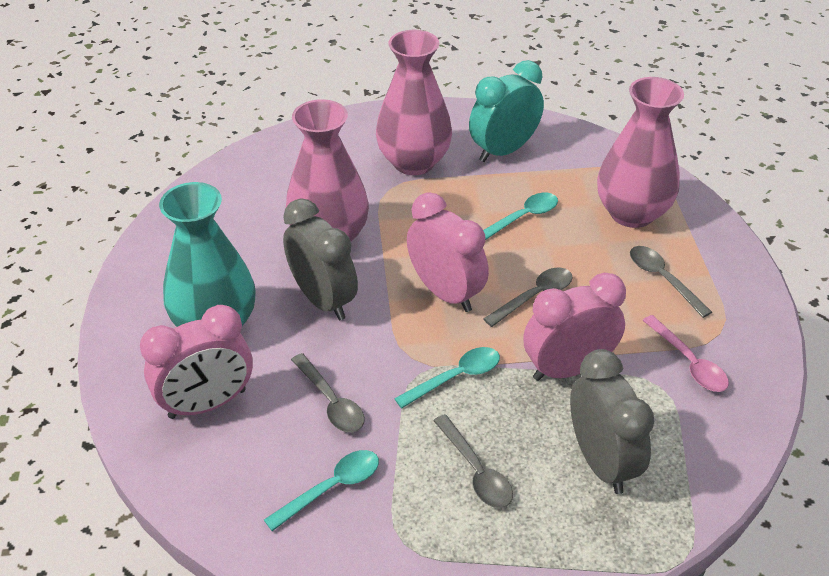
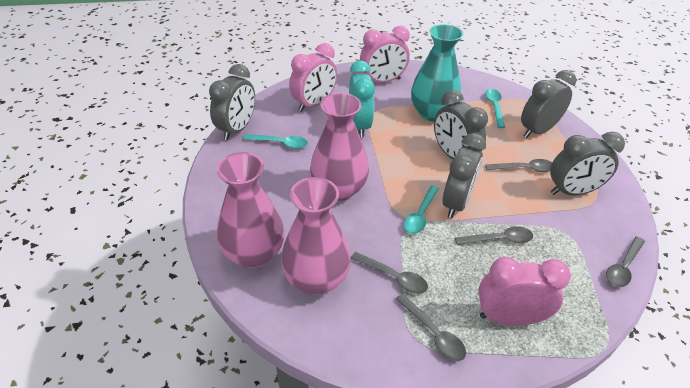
grey clock: [283,198,358,320] [570,349,654,494] = 2 -> [209,64,255,140] [434,90,488,159] [443,133,486,218] [521,70,576,138] [550,132,625,195] = 5
grey spoon: [291,353,365,432] [433,414,513,508] [484,268,573,327] [630,246,712,318] = 4 -> [351,252,428,294] [396,294,466,361] [455,226,533,245] [485,159,552,172] [606,237,645,287] = 5
pink spoon: [642,315,729,392] = 1 -> none = 0

